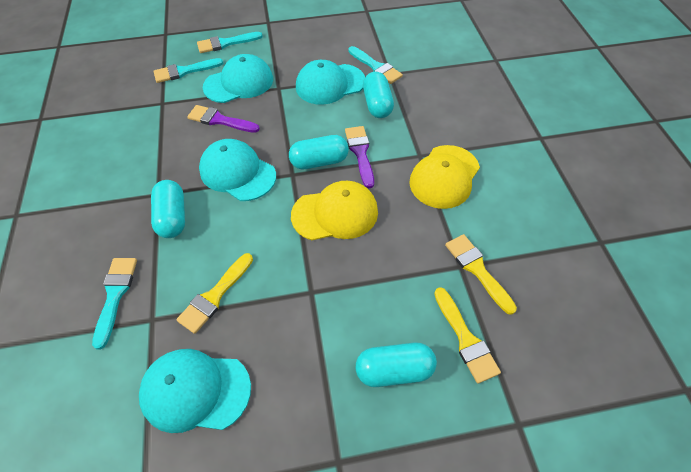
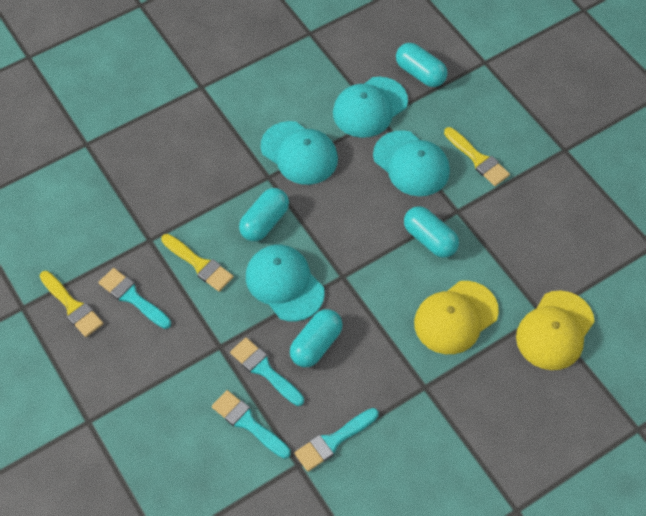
purple brush: [187,105,260,133] [345,126,374,188] = 2 -> none = 0

